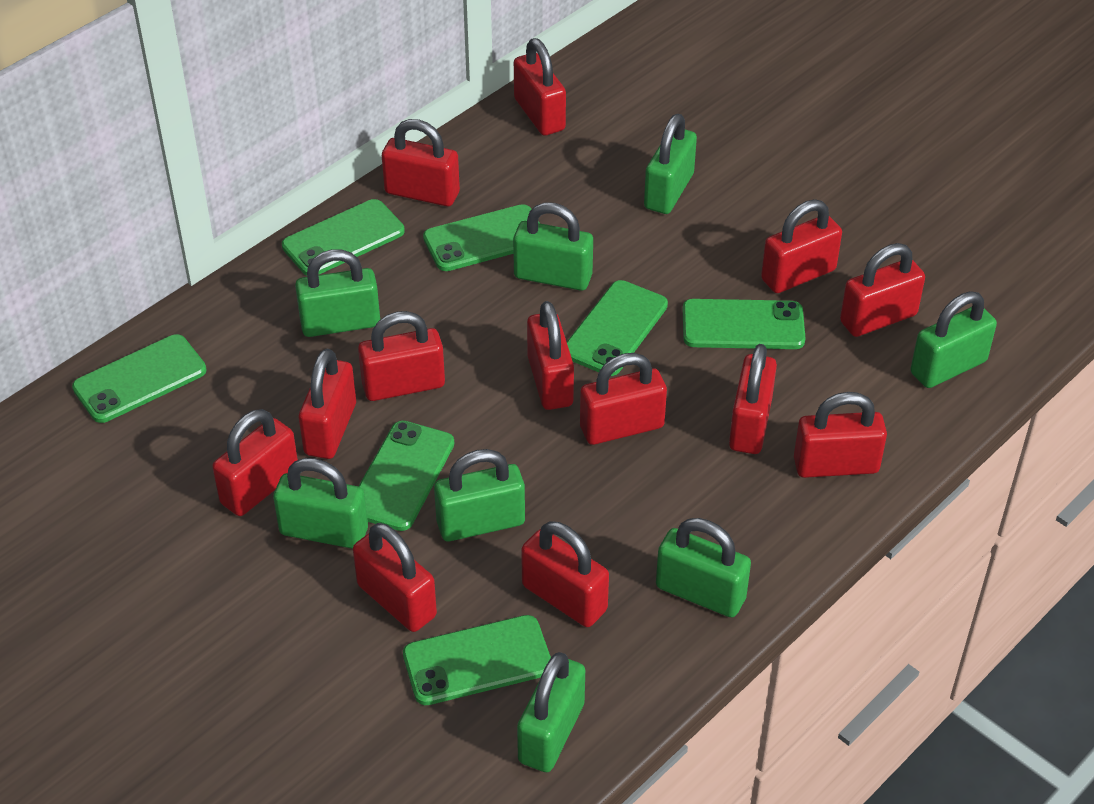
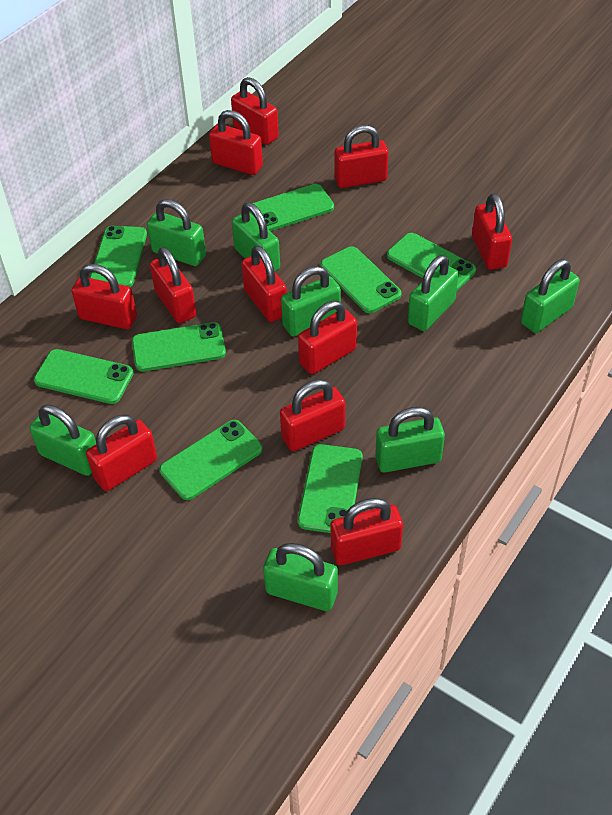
green phone: [72,334,207,423] [282,199,405,276] [359,421,454,531] [403,615,551,705] [423,204,539,271] [567,280,668,376] [683,299,805,349] = 7 -> [34,349,134,404] [90,226,147,287] [132,322,226,371] [159,420,263,500] [249,184,334,231] [298,444,363,533] [321,246,402,313] [387,233,476,291] = 8
red padlock: [212,409,298,516] [299,348,356,459] [353,523,437,632] [358,311,445,401] [382,119,460,206] [514,38,566,136] [521,521,609,627] [527,301,574,410] [580,353,667,445] [729,344,777,454] [761,200,842,293] [794,392,887,478] [840,243,925,337] = 13 -> [72,264,137,329] [86,415,157,491] [150,247,196,323] [209,110,263,175] [231,77,279,145] [242,245,287,322] [280,379,345,451] [298,301,357,374] [331,498,403,565] [334,125,388,188] [472,193,512,270] = 11

